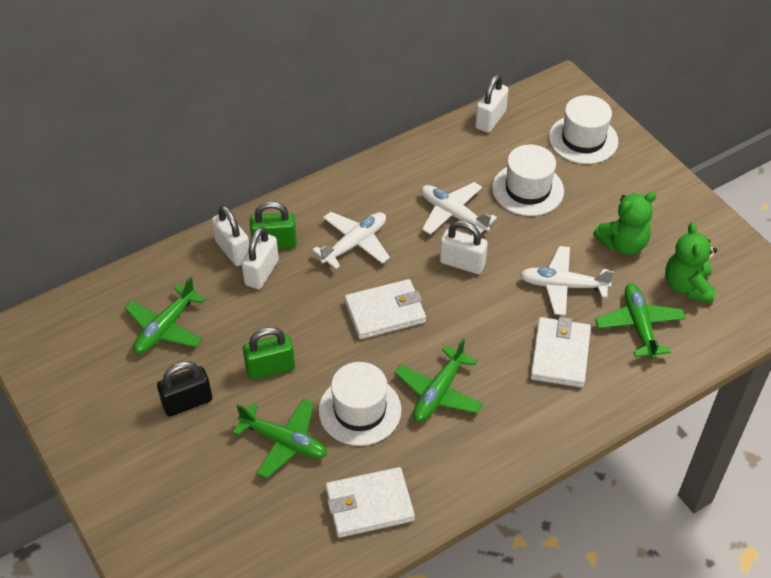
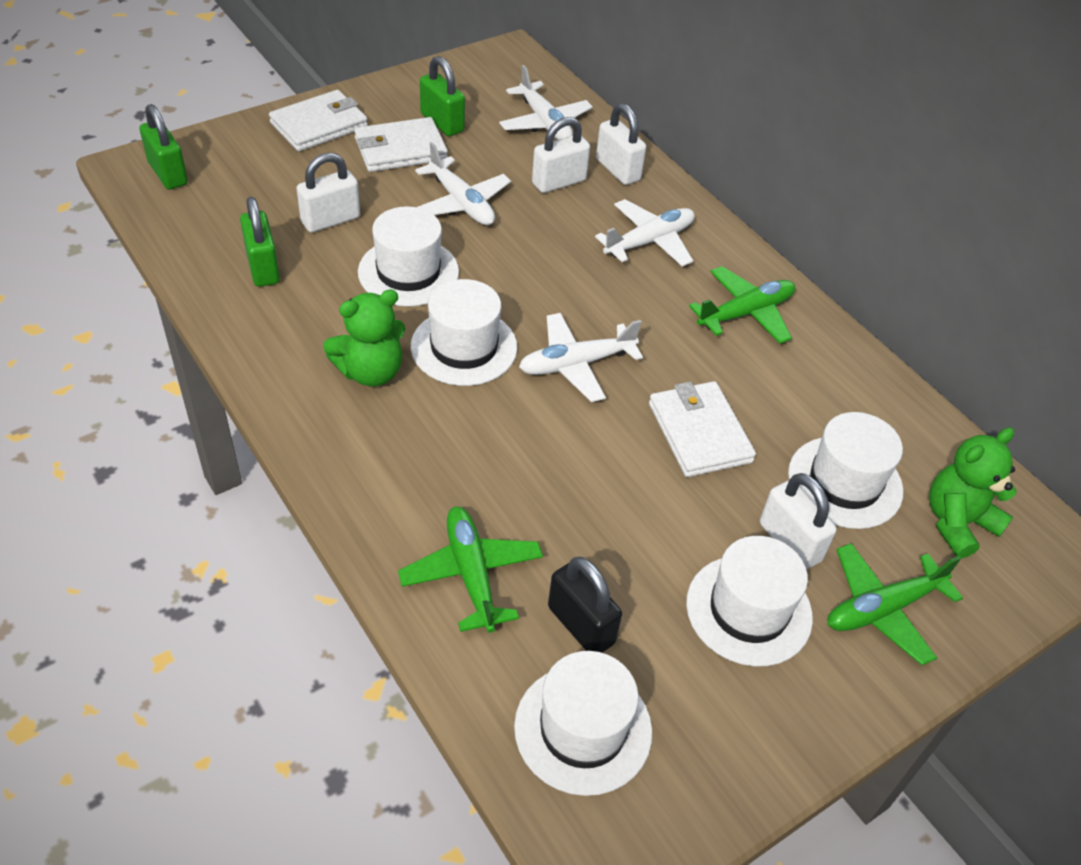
green padlock: [243,327,295,380] [250,201,297,249] = 2 -> [139,104,188,190] [240,197,280,287] [420,56,465,136] = 3
green plane: [125,277,206,354] [233,398,327,478] [395,339,483,422] [595,284,686,359] = 4 -> [398,506,543,633] [689,266,795,344] [827,543,963,665] = 3
white hat: [319,362,401,446] [492,145,564,216] [549,95,618,164] = 3 -> [358,206,459,307] [411,279,517,386] [514,651,652,796] [686,536,813,667] [788,412,903,529] = 5
white plane: [312,212,390,269] [421,182,497,236] [520,246,614,316] = 3 -> [415,142,511,225] [499,65,593,140] [519,313,643,402] [595,199,695,267] = 4

